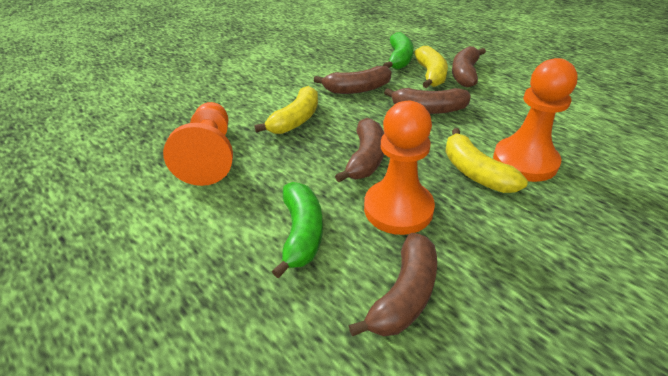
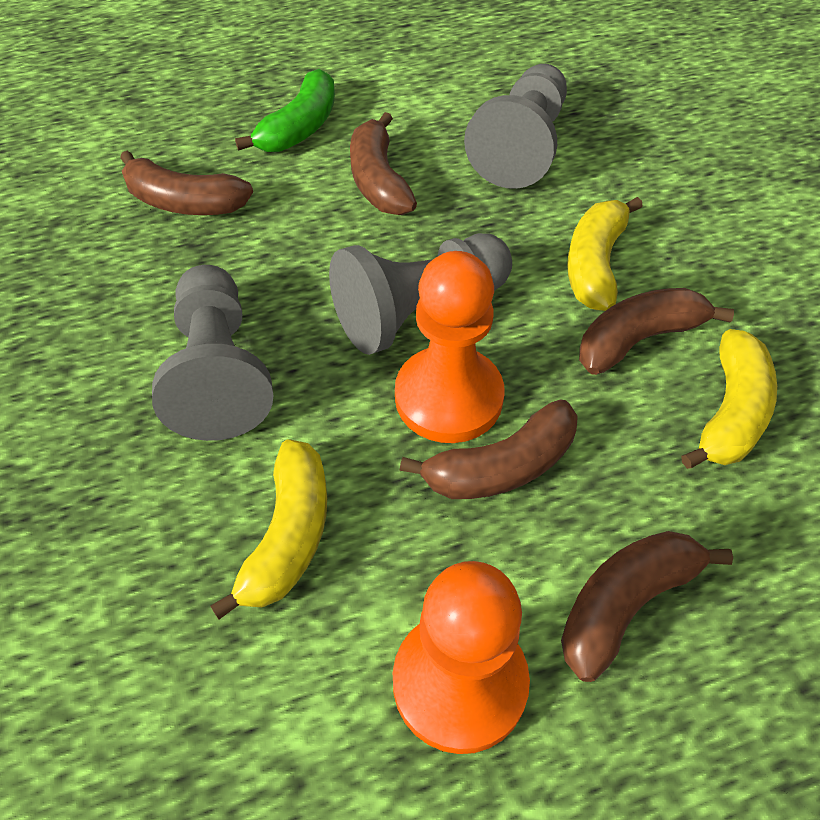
green banana: [272,182,323,278] [383,32,414,70] = 2 -> [235,69,335,152] = 1
grey pawn: none = 0 -> [152,265,273,441] [329,233,512,355] [464,64,567,189] = 3
orange pawn: [163,102,233,186] [364,101,435,235] [493,58,578,182] = 3 -> [393,561,530,754] [395,251,504,443] = 2

